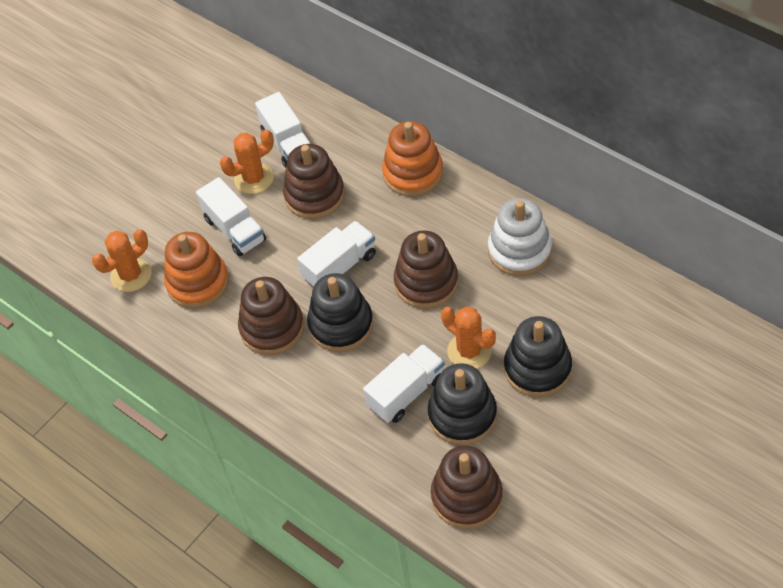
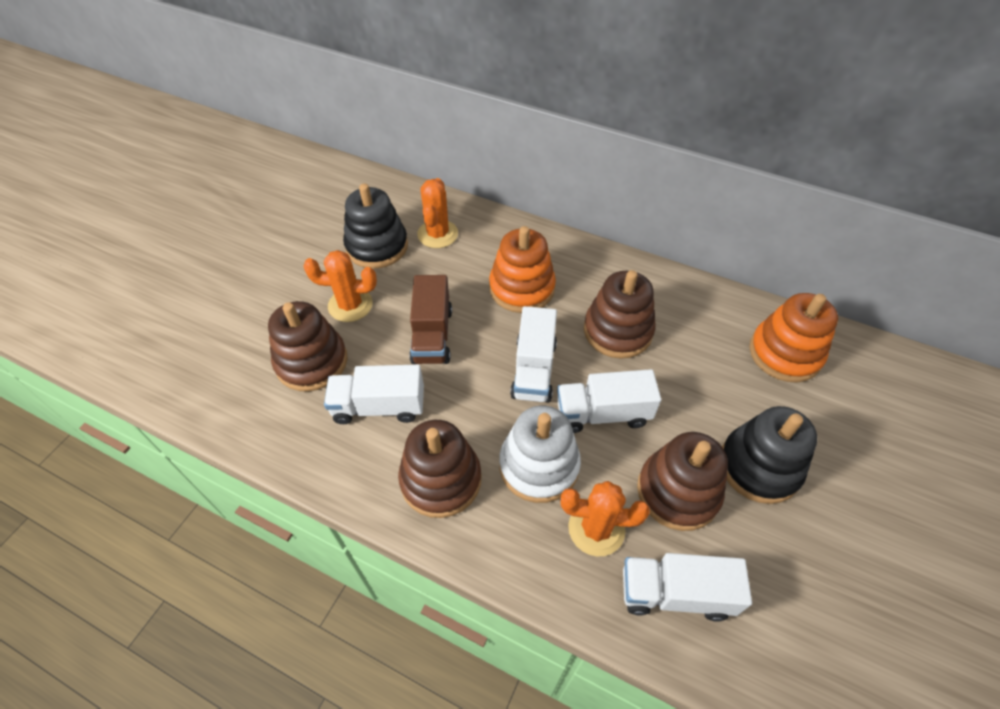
black stacking toy: [307,273,373,352] [428,363,497,445] [504,316,572,397] = 3 -> [343,184,408,269] [722,406,817,504] = 2
brown truck: none = 0 -> [409,275,452,364] = 1

